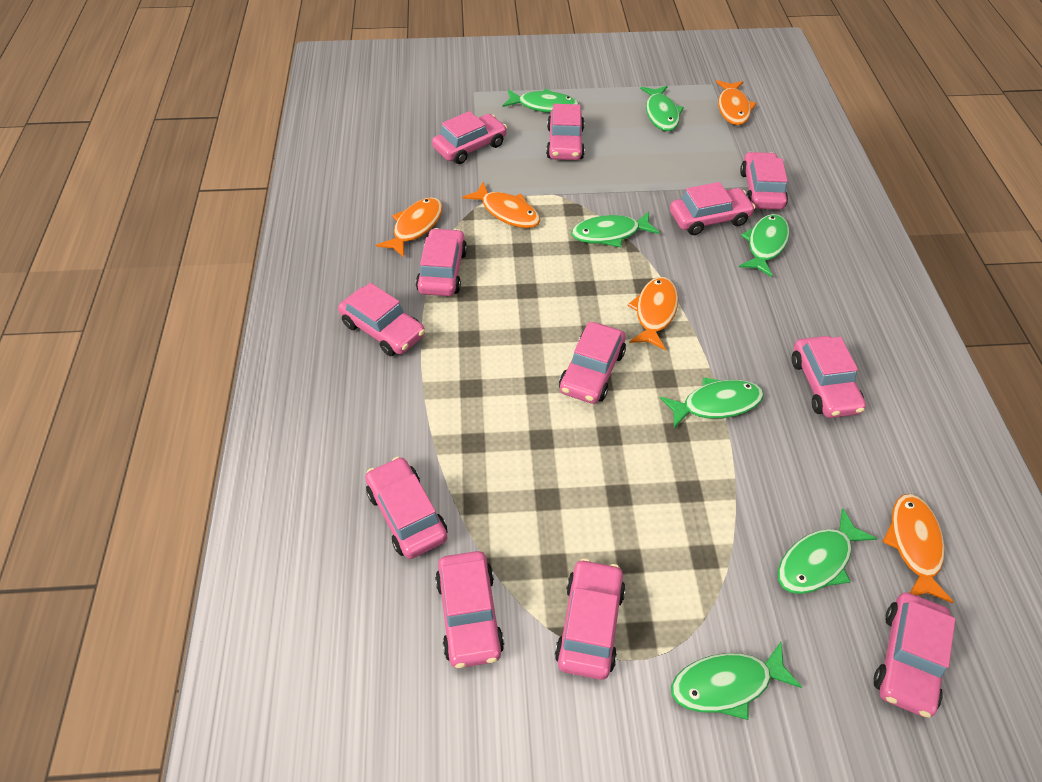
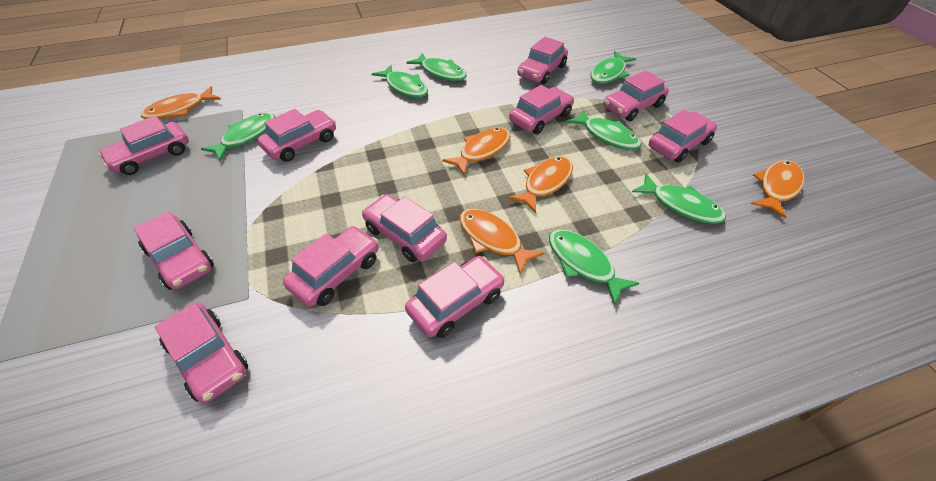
pink car: [338,283,425,356] [365,457,447,559] [416,228,467,296] [432,111,507,164] [435,551,504,668] [546,104,585,160] [555,558,626,680] [559,322,626,404] [670,182,755,235] [740,152,788,210] [792,336,866,418] [874,592,956,718] = 12 -> [98,116,189,175] [134,211,214,290] [155,302,248,403] [258,109,336,162] [283,226,379,307] [362,194,447,262] [405,256,505,338] [509,85,574,134] [517,37,568,84] [604,70,669,121] [649,110,717,163] = 11

